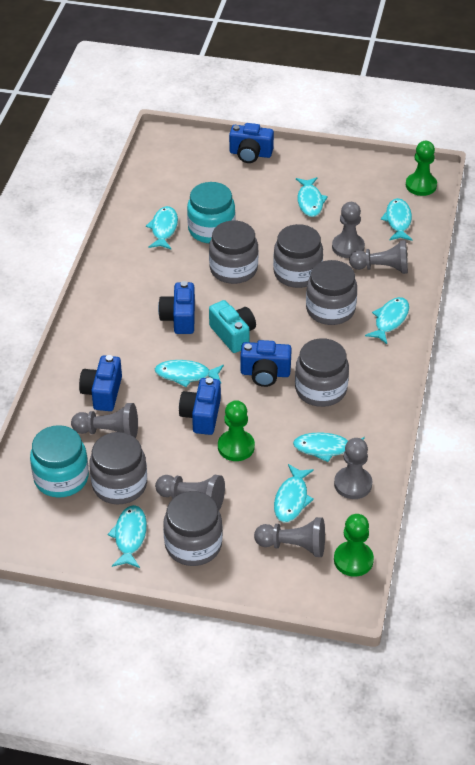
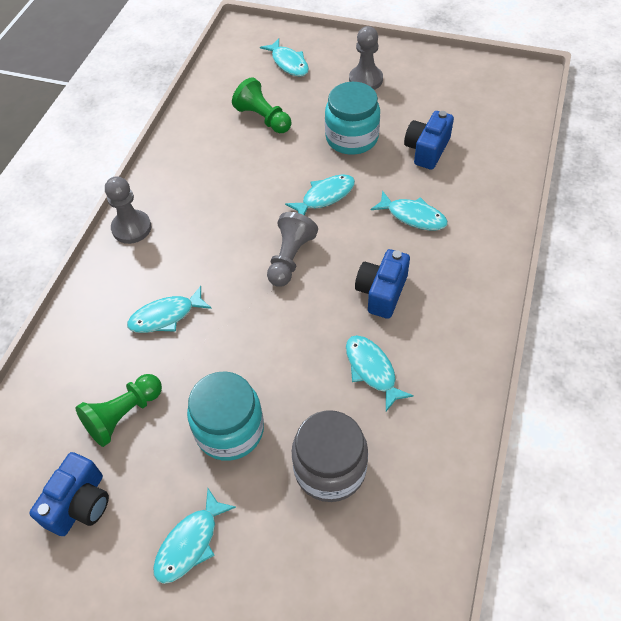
blue camera: [79,355,122,411] [158,281,195,334] [179,377,221,435] [229,123,274,163] [240,340,292,387] = 5 -> [29,452,109,536] [355,249,410,319] [404,111,454,170] = 3
green pawn: [218,400,255,461] [334,514,374,577] [406,141,437,196] = 3 -> [75,374,162,447] [232,77,292,133] = 2
grey jar: [89,432,147,504] [163,491,223,566] [209,221,258,284] [273,224,323,288] [295,338,349,407] [306,260,357,325] = 6 -> [292,410,368,502] = 1
grey pawn: [71,403,138,438] [155,475,225,510] [254,517,325,557] [332,202,365,258] [334,438,372,499] [349,240,408,274] = 6 -> [105,176,151,244] [267,212,318,287] [349,26,383,90] = 3
turquoise camera: [209,300,256,353] = 1 -> none = 0
turquoise fish: [108,505,147,568] [146,206,178,249] [155,360,224,387] [274,464,314,522] [293,433,365,462] [296,177,328,217] [365,297,409,344] [381,198,412,241] = 8 -> [127,286,212,333] [153,489,236,584] [260,38,309,77] [285,174,355,215] [346,335,414,411] [371,191,448,230] = 6

